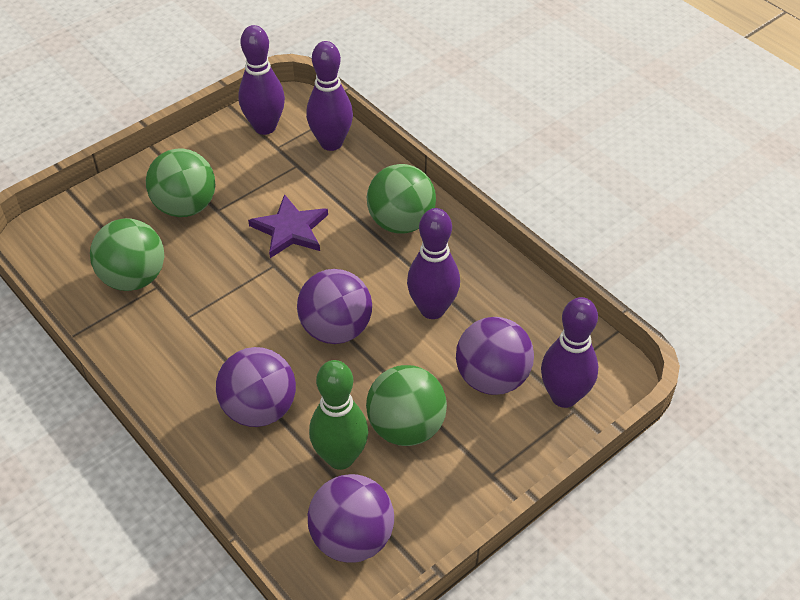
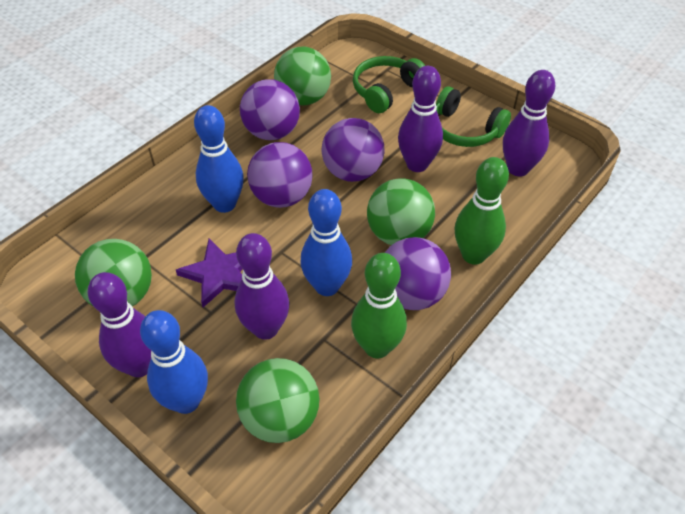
blue bowling pin: none = 0 -> [140,310,208,414] [194,105,244,213] [300,189,352,296] = 3
green bowling pin: [309,360,368,470] = 1 -> [351,253,407,359] [455,157,509,265] = 2
green headphones: none = 0 -> [353,56,425,113] [436,86,511,147] = 2

